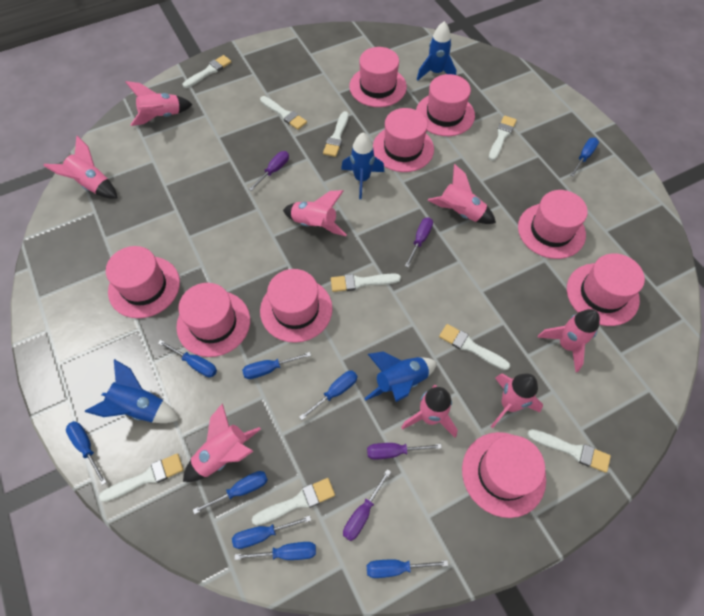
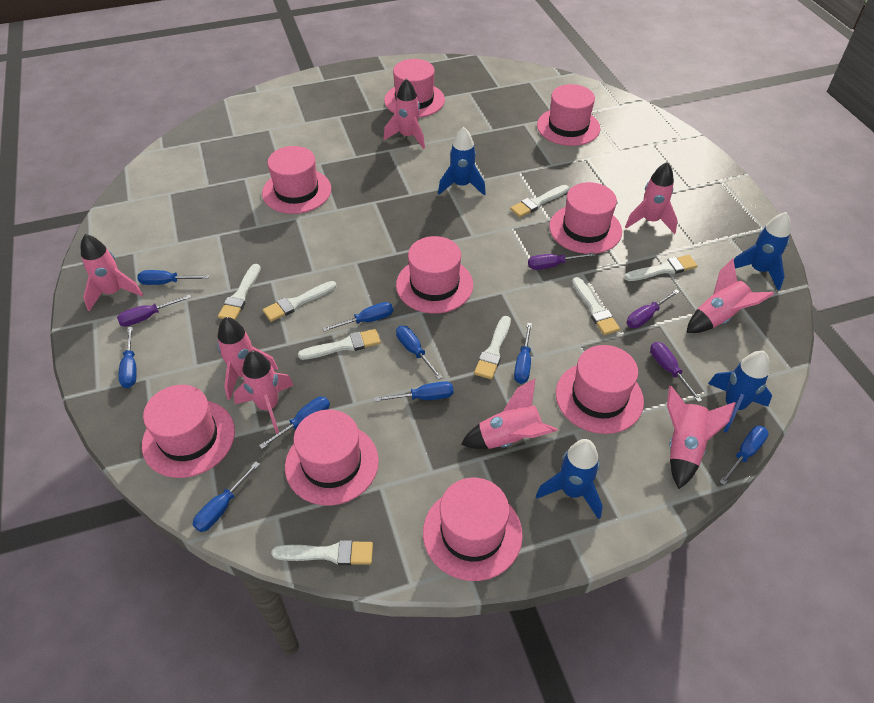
white brush: [99,453,184,502] [183,55,231,88] [252,478,335,526] [260,96,307,130] [323,111,349,157] [331,274,401,292] [439,324,510,370] [489,116,517,161] [527,429,611,473] = 9 -> [218,264,261,320] [263,281,337,322] [271,540,373,565] [298,329,381,360] [474,316,511,379] [510,185,569,217] [572,277,620,335] [625,255,697,281] = 8

